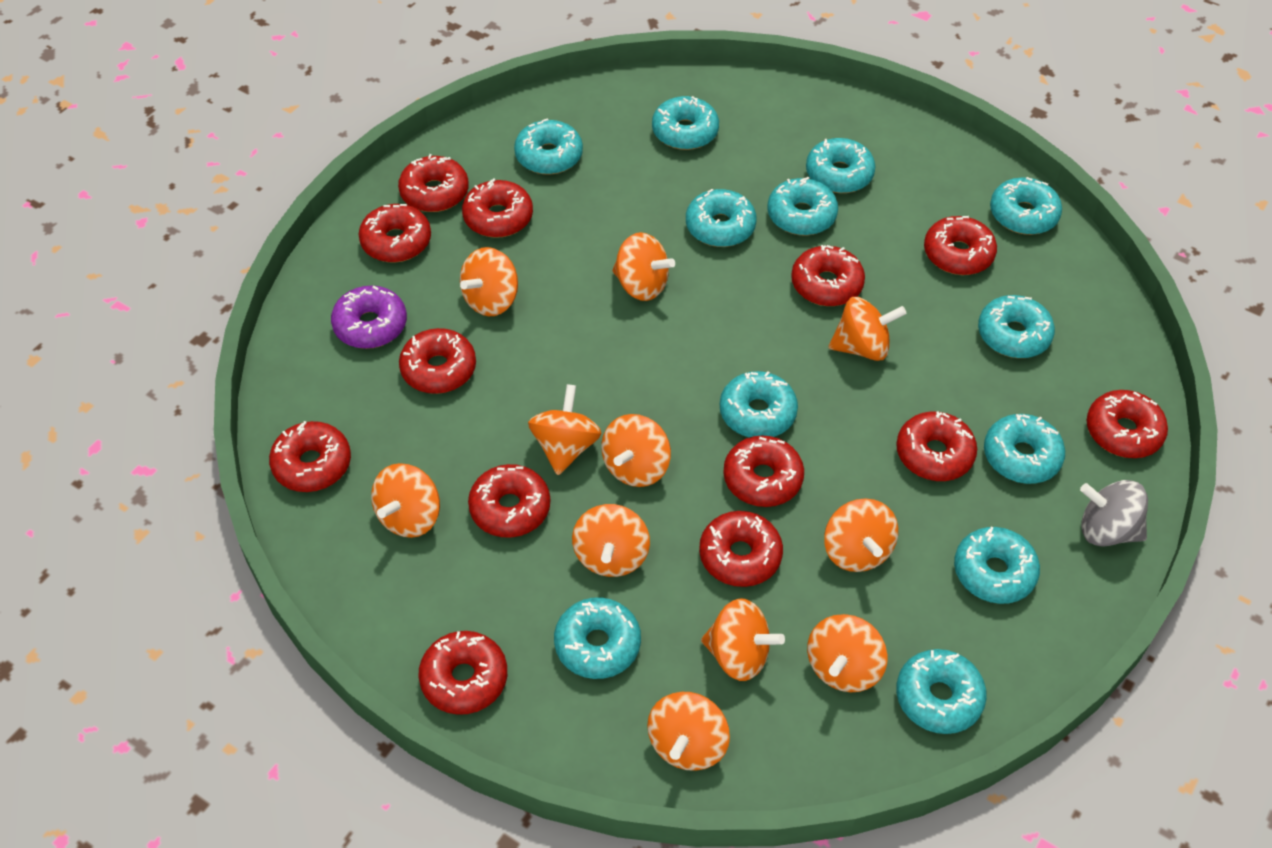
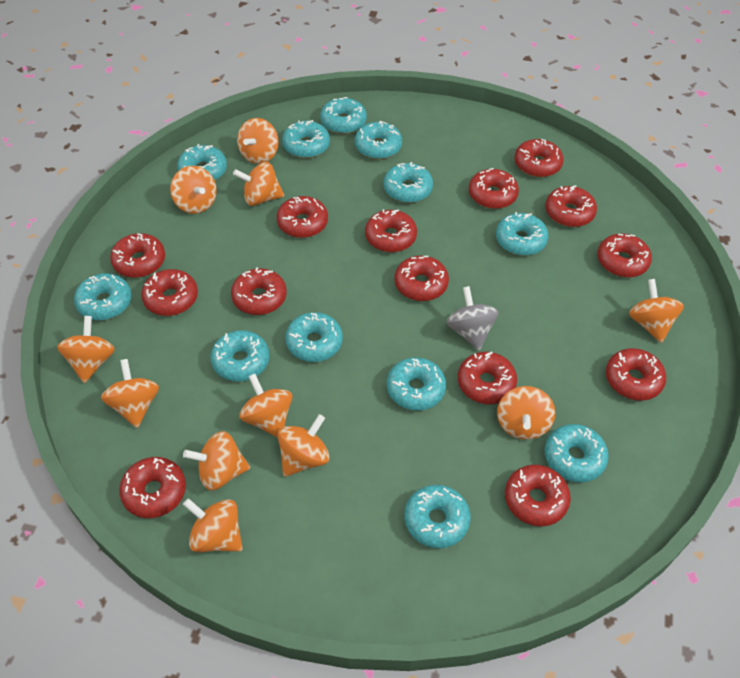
purple donut: [331,286,407,349] = 1 -> none = 0
red donut: [269,421,351,492] [359,204,431,262] [398,154,469,212] [399,328,476,394] [418,631,507,715] [462,178,533,238] [468,464,550,538] [699,511,783,587] [723,435,804,507] [791,245,865,306] [896,411,977,481] [924,216,997,275] [1087,390,1168,458] = 13 -> [110,233,165,278] [119,457,186,518] [141,269,198,316] [231,267,287,315] [277,196,328,238] [365,209,417,252] [394,256,449,301] [458,351,517,404] [469,168,519,209] [505,465,571,527] [514,139,564,177] [545,185,597,227] [597,234,652,277] [606,348,666,401] = 14

